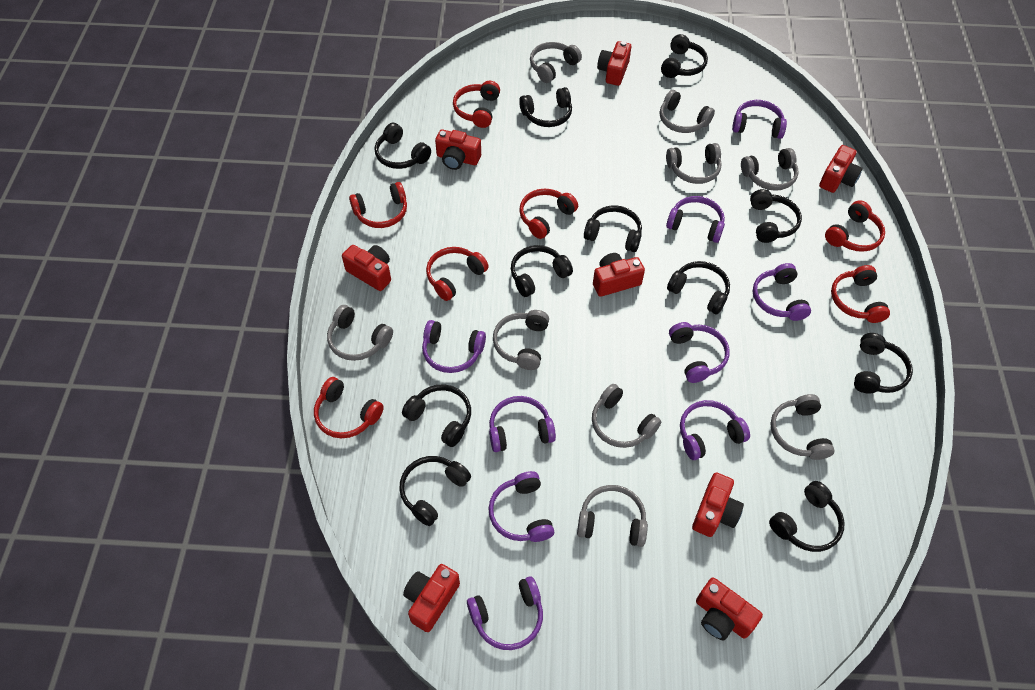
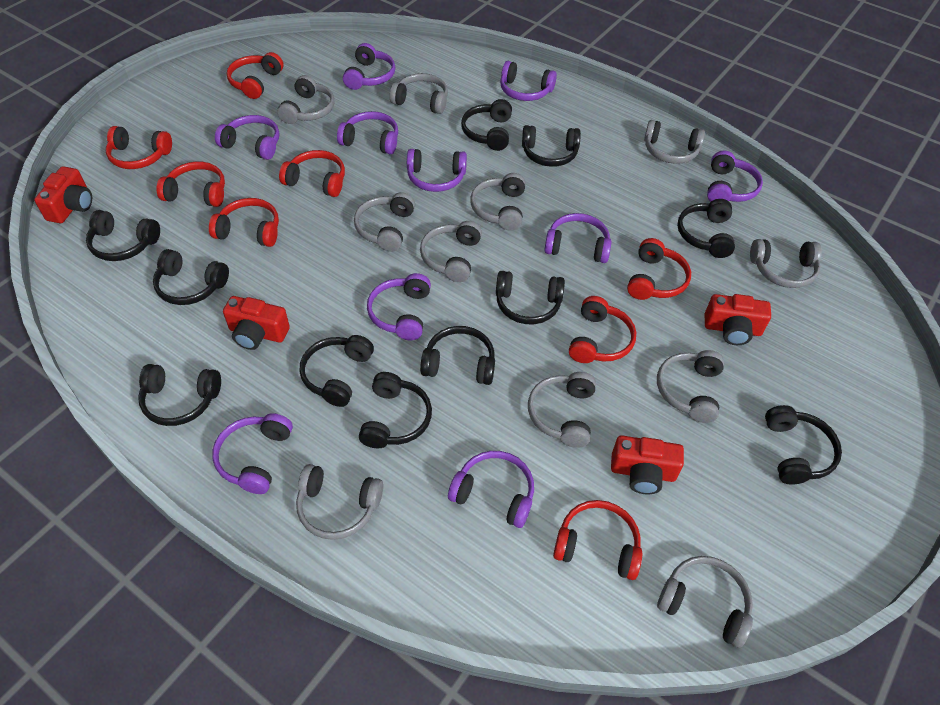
grey headphones: [327,305,393,361] [493,310,549,370] [530,42,582,83] [577,485,648,547] [592,384,661,448] [660,90,715,133] [666,143,722,184] [741,148,799,191] [770,394,834,460] = 9 -> [277,75,334,124] [296,464,383,540] [354,192,415,252] [390,73,448,114] [420,221,482,282] [470,173,526,231] [528,372,596,448] [644,120,705,164] [657,350,724,423] [657,556,753,648] [750,239,822,288] = 11
purple headphones: [422,320,486,373] [467,576,543,650] [488,471,554,542] [489,396,556,452] [666,196,725,243] [669,322,730,383] [680,400,750,460] [732,100,787,139] [753,263,811,321] = 9 -> [212,413,293,494] [215,115,279,160] [337,111,398,154] [343,43,395,90] [367,273,431,340] [407,149,467,192] [448,451,534,528] [500,61,557,101] [544,213,611,263] [707,150,763,202] = 10
red camera: [342,245,391,291] [403,564,460,632] [435,129,481,170] [593,253,645,297] [597,41,631,86] [692,473,744,537] [696,577,763,640] [819,145,863,193] = 8 -> [34,166,92,223] [223,296,290,350] [611,435,684,494] [705,294,771,345] = 4
red headphones: [314,377,384,438] [349,182,407,228] [426,247,489,301] [453,81,500,128] [519,189,578,239] [825,200,885,252] [831,265,890,323] = 7 -> [106,126,172,169] [156,161,225,207] [209,198,279,247] [227,52,283,99] [279,150,345,197] [553,500,642,580] [569,296,636,363] [627,238,691,300] = 8

